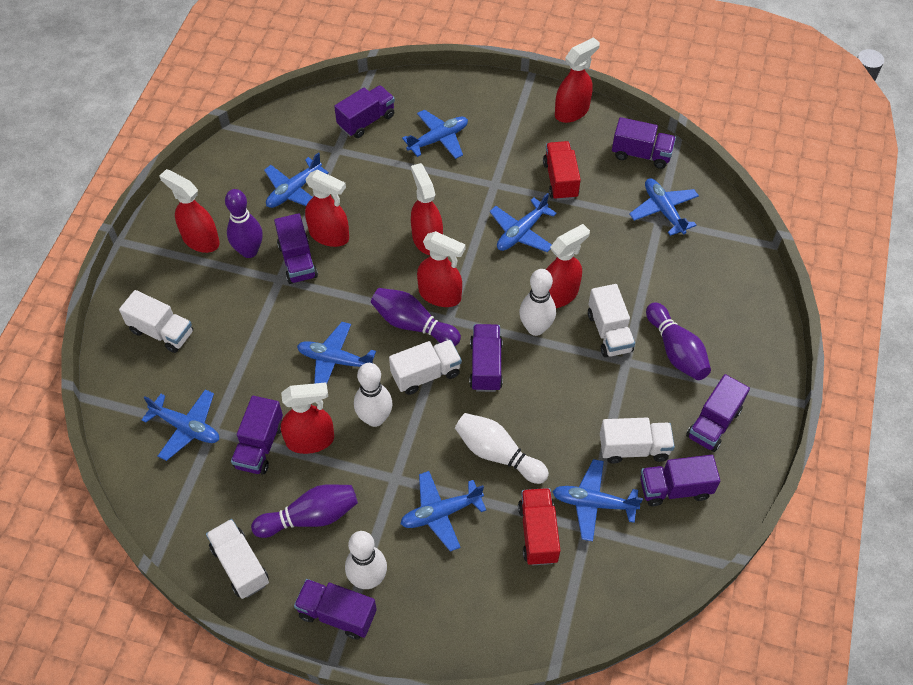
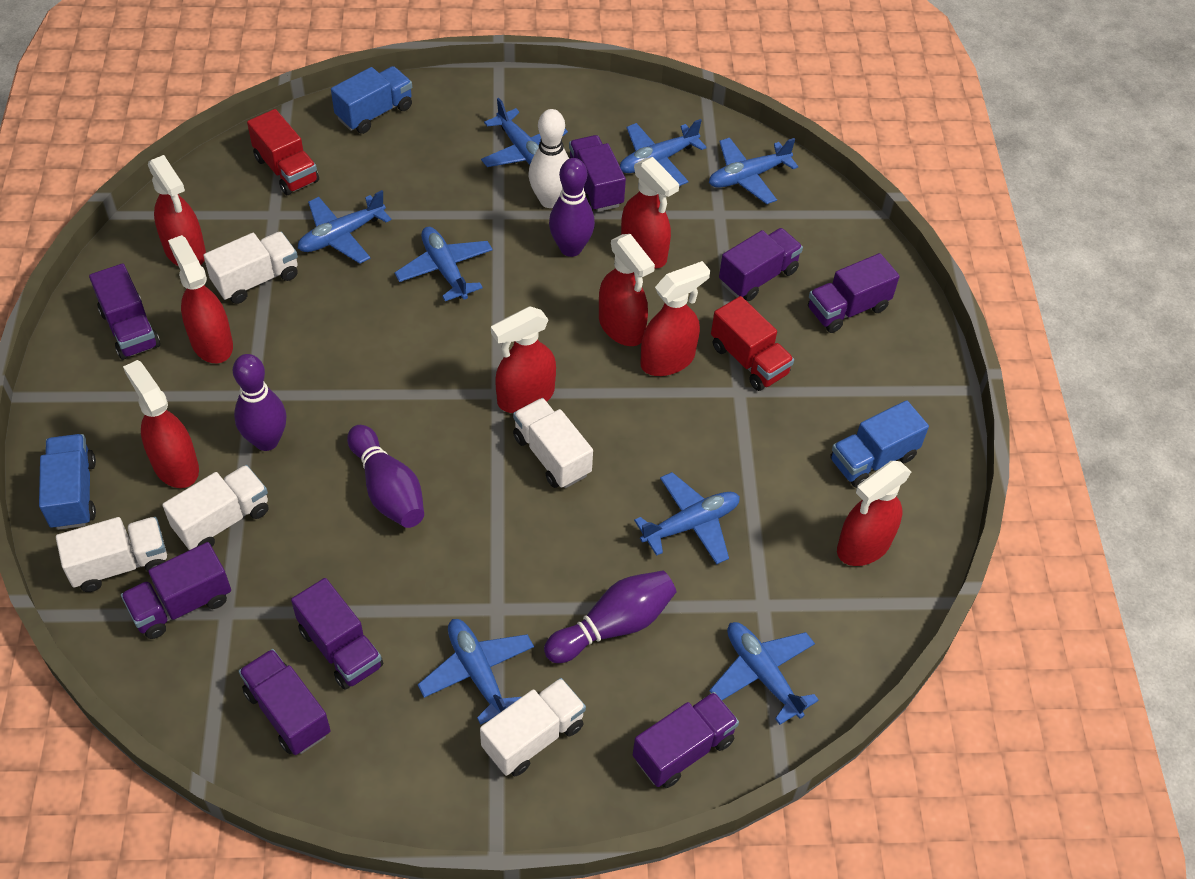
blue truck: none = 0 -> [39,434,96,530] [331,66,412,134] [830,400,929,488] = 3
red spray bottle: [159,169,220,253] [281,382,334,454] [305,170,349,247] [411,163,443,255] [417,231,466,307] [546,224,590,308] [555,37,600,123] = 7 -> [123,360,199,488] [148,155,206,266] [168,235,233,363] [491,306,556,413] [599,234,655,346] [621,157,679,269] [640,261,710,376] [837,461,911,566] = 8
white bowling pin: [345,531,387,589] [354,363,393,427] [455,413,549,484] [519,269,556,336] = 4 -> [529,109,569,208] = 1

